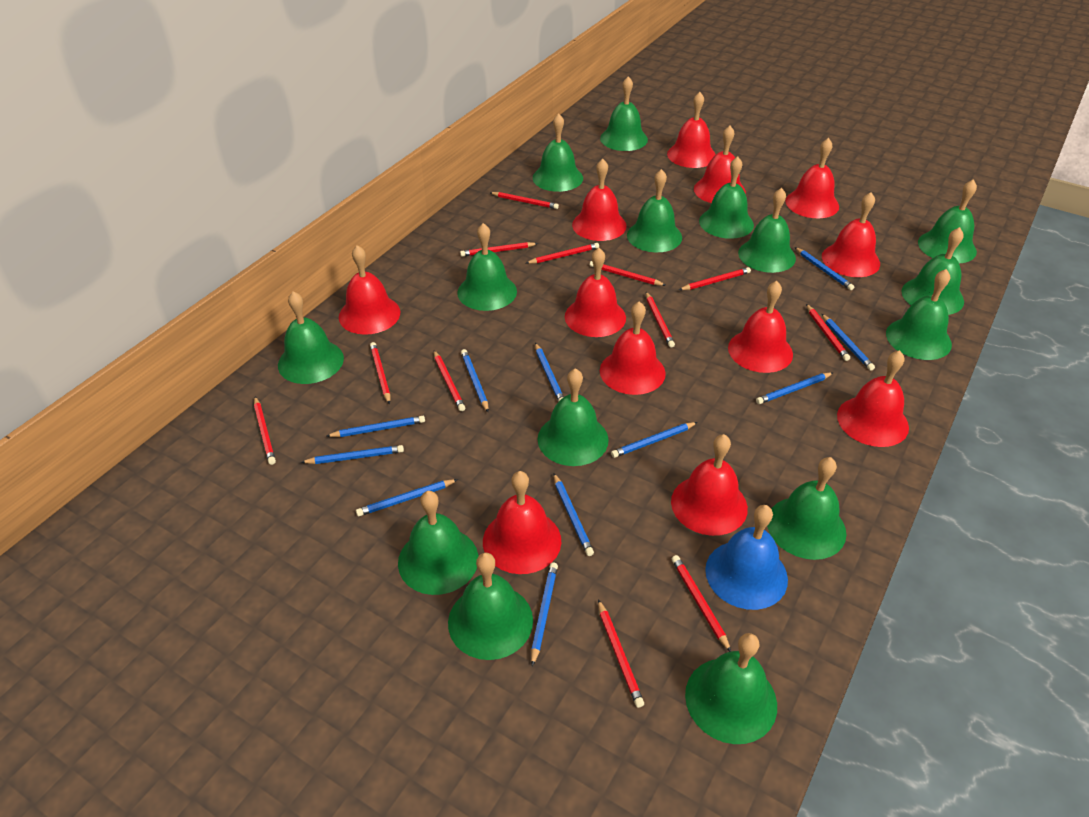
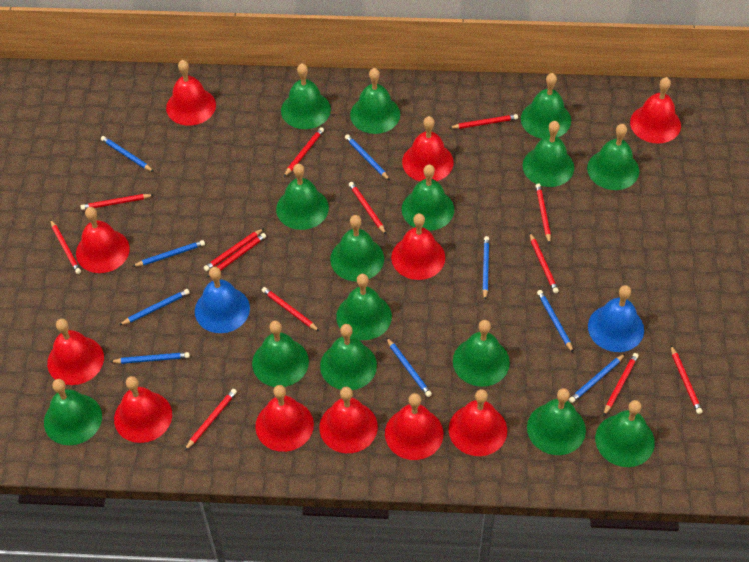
blue bell: [705,505,788,610] = 1 -> [195,267,250,333] [588,285,644,352] = 2
blue pencil: [300,445,404,464] [327,416,425,437] [356,479,458,516] [461,349,489,412] [531,562,558,666] [535,343,564,402] [554,474,594,556] [611,422,698,458] [756,372,834,404] [795,247,854,290] [822,314,875,371] = 11 -> [101,136,154,172] [110,352,190,364] [120,289,190,325] [133,240,205,266] [345,134,390,180] [386,337,432,397] [483,236,489,299] [537,290,573,352] [569,354,625,403] = 9
red bell: [339,245,400,335] [483,471,561,574] [565,248,626,337] [572,159,627,241] [600,301,666,395] [667,92,716,168] [671,434,748,536] [694,126,746,203] [728,281,793,373] [785,138,839,218] [822,192,880,277] [837,350,909,447] = 12 -> [47,319,104,385] [76,207,130,273] [114,376,172,443] [166,60,216,126] [255,385,314,452] [319,387,378,453] [385,393,443,460] [391,213,445,280] [402,116,454,181] [449,389,507,456] [630,77,681,144] = 11
red pencil: [254,397,276,465] [370,342,390,405] [434,350,465,411] [460,242,538,257] [489,192,559,209] [526,243,599,264] [590,261,666,286] [598,599,644,708] [646,292,675,348] [672,555,731,652] [679,267,751,290] [806,304,850,361] = 12 -> [50,219,81,274] [80,194,153,210] [185,389,237,450] [204,228,264,271] [207,233,266,277] [262,287,319,331] [284,127,324,177] [349,182,386,234] [449,114,518,129] [529,232,559,293] [536,184,551,244] [603,353,639,416] [671,346,703,414] = 13

